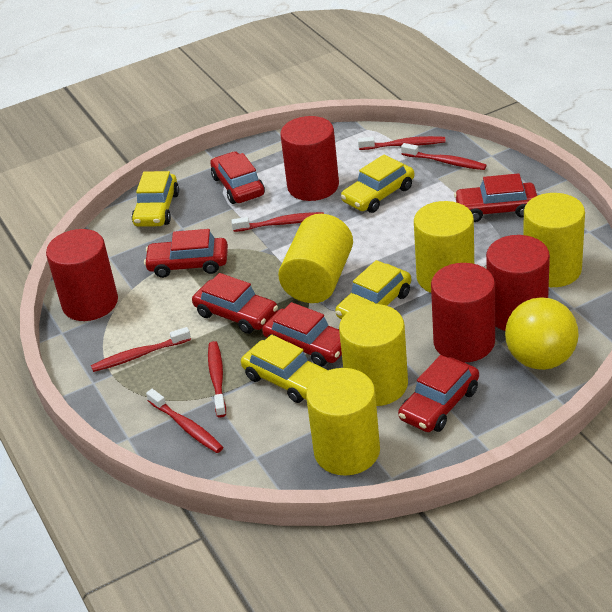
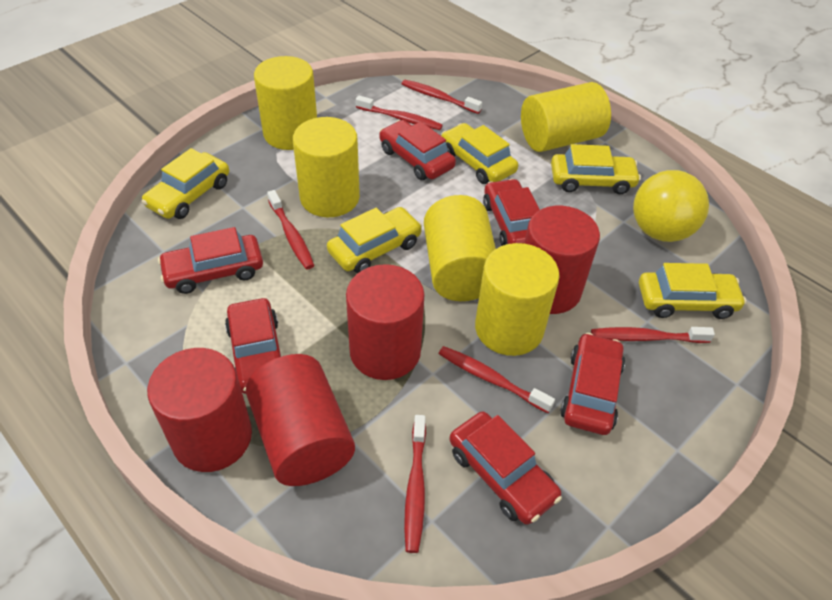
yellow car: [132,171,179,227] [241,335,327,403] [335,260,411,319] [341,155,414,213] = 4 -> [141,148,229,219] [327,207,422,273] [441,123,518,184] [551,144,641,194] [639,263,746,319] = 5

